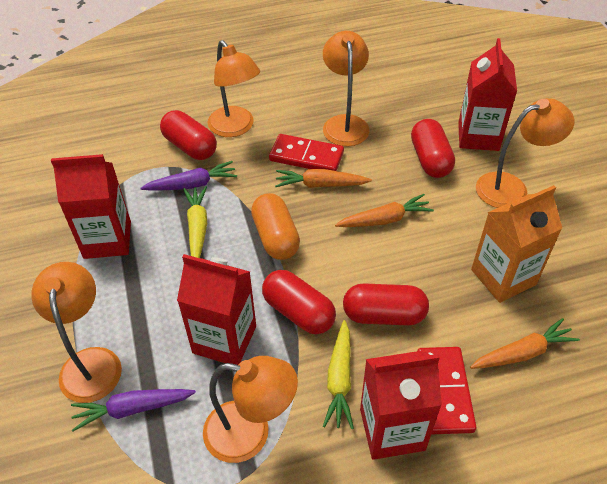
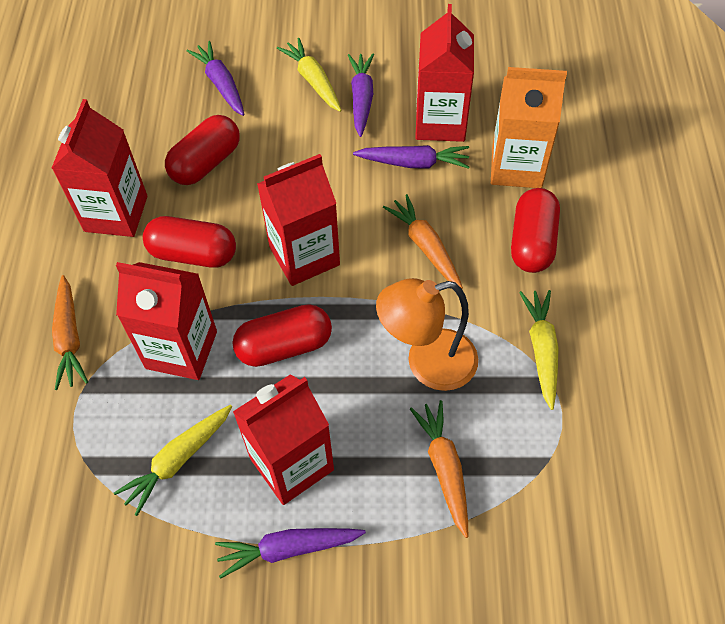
orange capsule: [251,193,300,260] = 1 -> none = 0
orange lamp: [31,262,122,403] [203,356,298,463] [208,40,260,137] [323,31,370,146] [476,98,574,208] = 5 -> [376,278,478,391] = 1
purple carrot: [71,389,196,432] [140,161,237,191] = 2 -> [187,41,244,116] [215,528,366,579] [348,54,374,137] [353,145,469,169] = 4
red carton: [51,154,131,259] [177,254,256,365] [360,350,442,460] [458,38,517,151] = 4 -> [51,99,147,237] [116,262,217,380] [233,374,334,505] [257,154,340,286] [415,4,474,142] = 5
red domino: [269,134,344,171] [417,347,476,434] = 2 -> none = 0
yellow carrot: [183,186,207,258] [323,320,354,429] = 2 -> [114,405,232,516] [277,38,341,112] [519,290,559,410] = 3

